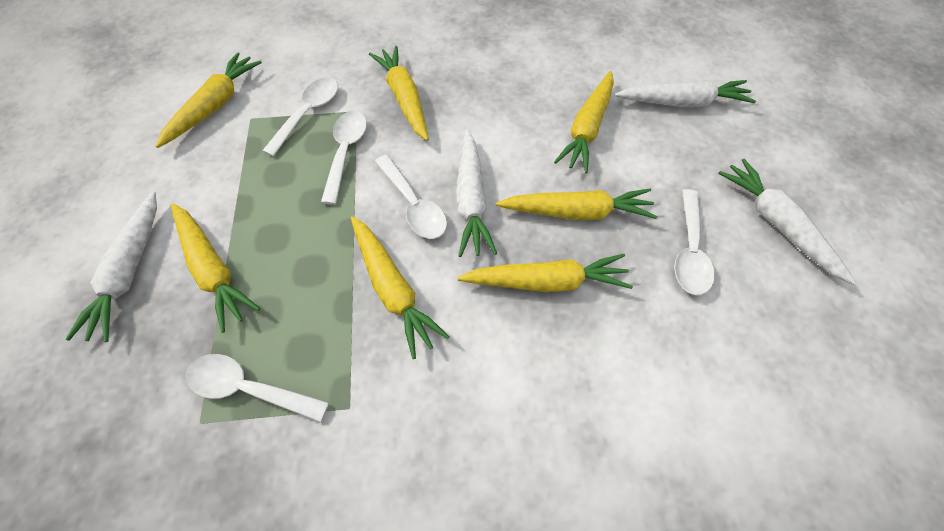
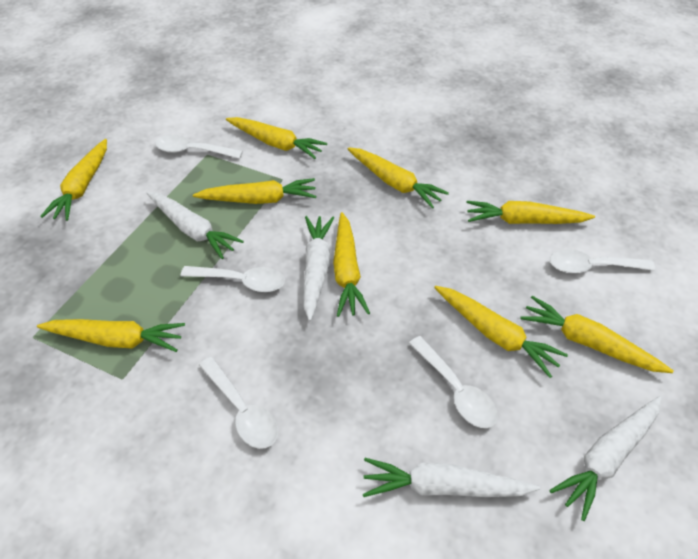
yellow carrot: [156,53,262,148] [171,203,260,333] [351,216,450,359] [369,46,429,141] [457,254,633,292] [496,189,657,220] [554,71,614,173] = 7 -> [37,319,185,352] [40,139,107,221] [193,178,316,204] [226,117,327,159] [333,212,370,317] [348,147,449,209] [434,286,568,378] [466,201,595,224] [520,296,674,373] = 9

